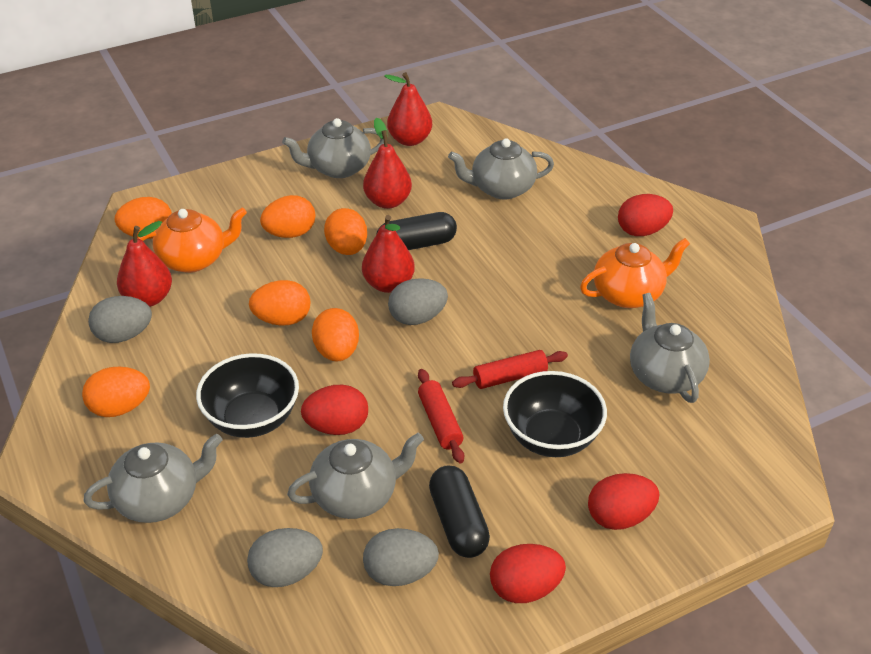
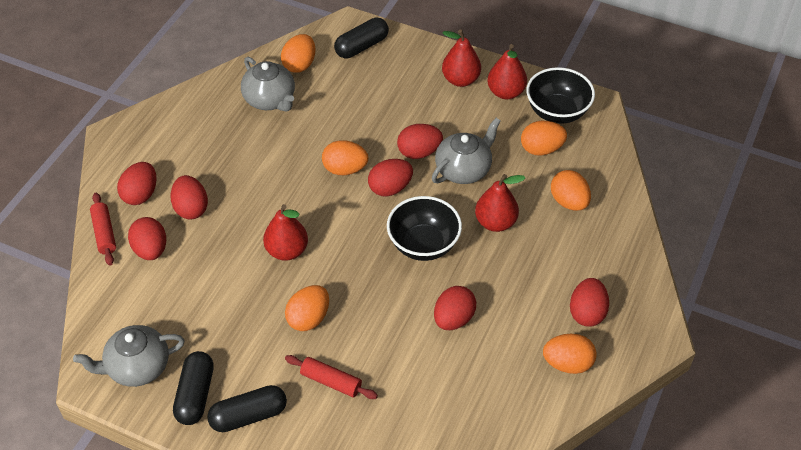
black capsule: [376,212,457,250] [429,465,490,558] = 2 -> [173,351,214,425] [207,385,287,432] [334,18,389,58] = 3
grey egg: [88,296,152,343] [247,528,323,587] [363,528,439,586] [388,278,448,325] = 4 -> none = 0
grey teapot: [84,434,223,523] [282,118,384,178] [287,433,424,519] [448,139,554,199] [630,293,710,403] = 5 -> [73,325,185,387] [241,57,295,112] [432,118,501,184] = 3
orange teapot: [138,207,247,273] [580,238,690,308] = 2 -> none = 0
red egg: [301,385,368,435] [490,544,566,603] [588,473,659,530] [618,194,673,236] = 4 -> [117,162,157,205] [128,217,166,260] [170,175,208,220] [368,159,413,197] [397,124,443,159] [434,286,476,330] [570,278,609,327] = 7

